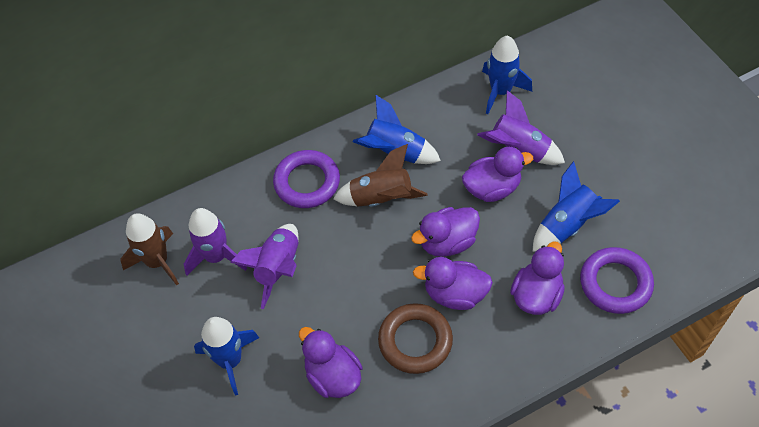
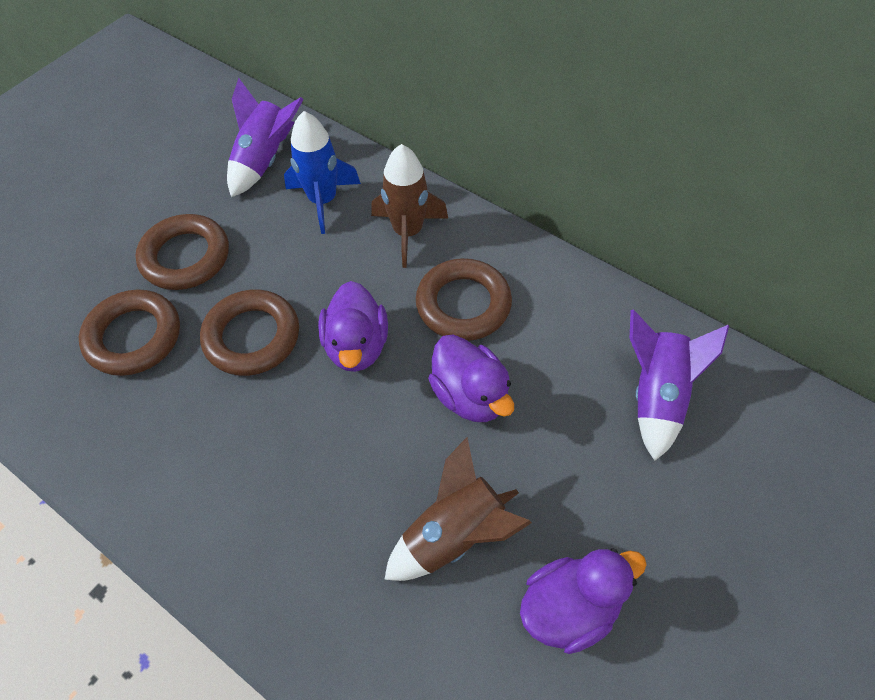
blue rocket: [194,317,259,395] [353,95,441,164] [482,36,532,114] [533,161,620,252] = 4 -> [284,111,361,234] = 1
brown ring: [378,303,453,374] = 1 -> [79,289,180,376] [135,214,229,290] [200,290,299,376] [416,258,512,341] = 4
purple duck: [299,327,362,398] [411,207,480,257] [413,257,493,310] [462,147,533,202] [510,241,565,315] = 5 -> [318,281,388,372] [428,335,514,422] [520,548,647,654] = 3
purple ring: [273,150,340,208] [580,247,654,314] = 2 -> none = 0
purple rocket: [184,208,247,275] [230,224,298,309] [477,90,565,165] = 3 -> [227,78,304,197] [630,310,729,461] = 2

